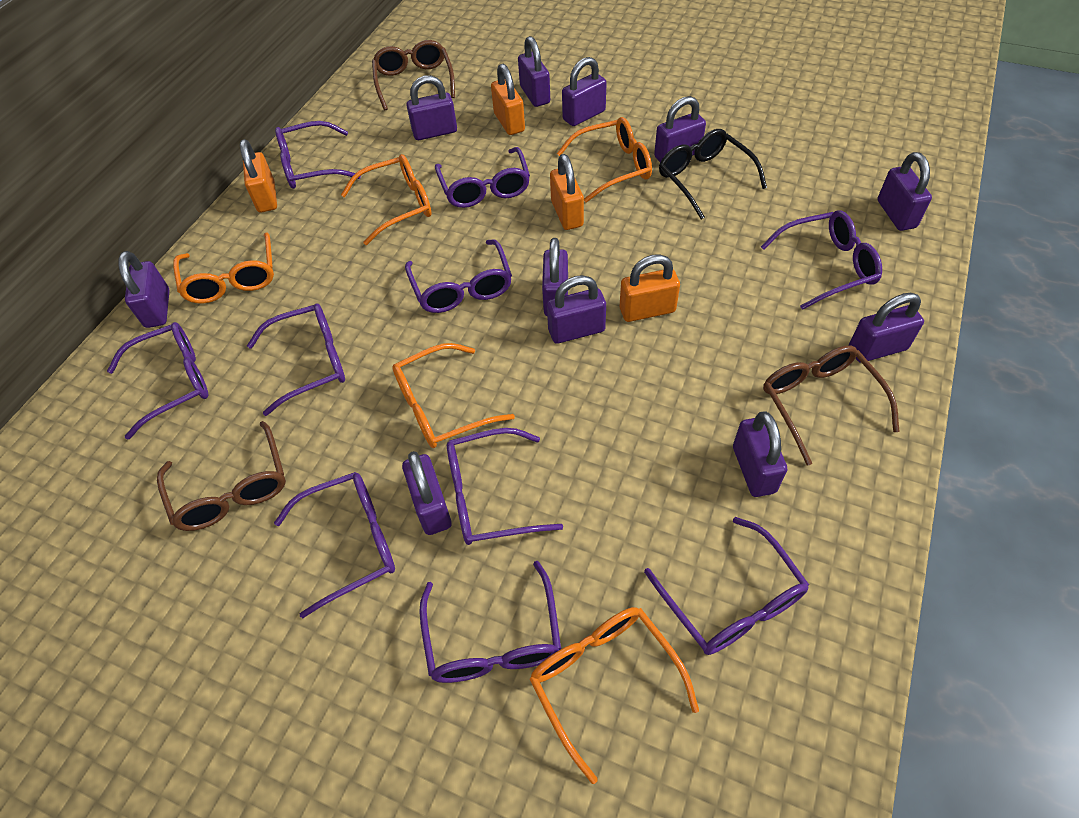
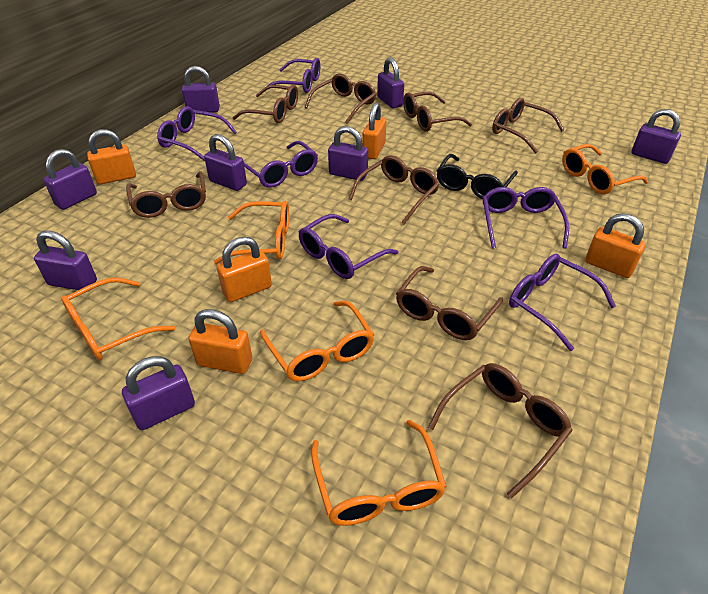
brown glasses: [157,421,286,531] [372,40,455,110] [763,346,900,465] = 3 -> [126,171,206,218] [233,85,298,123] [304,73,376,124] [349,155,440,224] [396,266,503,340] [403,92,472,132] [428,363,573,499] [492,98,564,154] = 8
orange padlock: [240,139,277,212] [491,64,525,135] [550,154,584,230] [620,254,680,322] = 4 -> [87,129,136,184] [189,309,252,374] [217,237,272,302] [362,103,386,159] [585,213,646,278] = 5
purple glasses: [107,322,209,440] [247,303,345,416] [274,472,395,618] [275,121,361,189] [405,239,512,313] [419,561,561,683] [435,147,530,208] [447,428,563,545] [644,517,809,655] [761,210,882,310] = 10 -> [157,106,237,161] [244,141,318,188] [267,58,320,93] [299,214,398,279] [482,187,569,249] [509,254,616,351] = 6
purple padlock: [118,251,170,328] [402,451,452,535] [406,75,457,140] [518,36,550,107] [542,238,568,316] [547,275,606,344] [562,57,607,126] [654,96,706,162] [733,412,787,497] [849,293,924,363] [878,152,932,231] = 11 -> [34,231,97,290] [43,149,97,210] [122,356,195,430] [182,66,220,113] [204,134,247,191] [328,126,368,181] [377,58,404,108] [631,109,681,164] = 8

